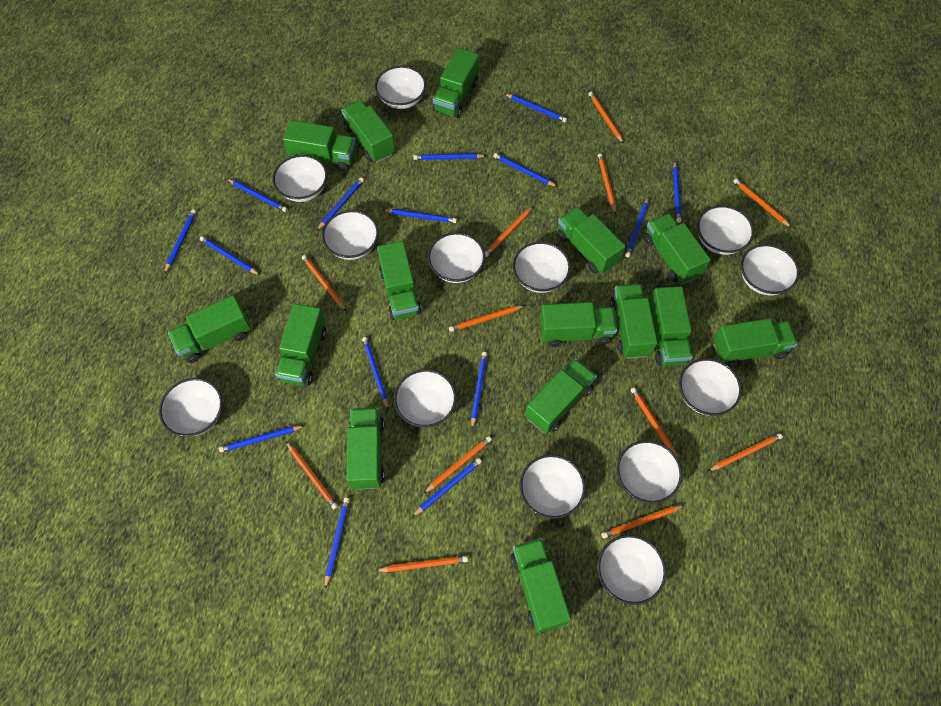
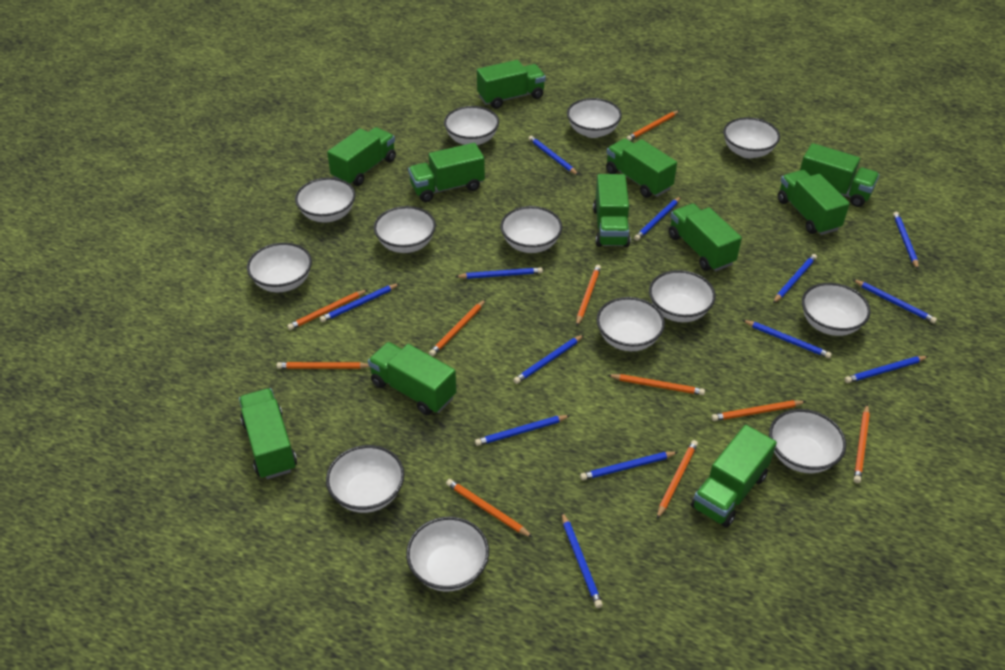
blue pencil: [164,209,196,274] [200,236,260,275] [219,425,305,452] [227,179,288,212] [317,177,364,231] [325,497,350,589] [362,337,389,410] [383,209,457,223] [412,458,482,517] [413,153,486,160] [471,352,487,429] [493,153,558,187] [504,93,567,122] [625,197,649,257] [673,161,682,223] = 15 -> [320,283,400,322] [455,267,543,279] [475,415,571,446] [513,335,584,384] [528,136,578,175] [562,512,603,608] [580,452,678,480] [634,197,681,241] [743,320,832,358] [773,254,817,303] [844,356,928,383] [852,279,937,323] [893,212,919,269] = 13
green truck: [168,295,251,363] [275,304,326,386] [283,120,356,171] [341,100,395,163] [346,408,385,490] [377,241,422,320] [433,48,479,118] [511,538,571,633] [525,359,597,434] [540,302,617,347] [557,207,626,274] [610,284,657,359] [644,213,711,284] [649,286,692,366] [713,318,797,367] = 15 -> [239,388,297,479] [327,127,396,186] [368,342,457,415] [408,143,485,202] [477,60,546,109] [593,174,631,247] [606,138,677,198] [669,203,742,271] [691,425,777,527] [778,170,850,235] [800,143,879,207] = 11
orange pencil: [286,441,338,509] [302,255,346,311] [375,556,468,572] [423,436,492,494] [449,305,525,332] [485,206,533,257] [589,91,624,144] [598,153,616,214] [601,505,684,539] [631,388,678,458] [708,433,783,471] [733,178,792,228] = 12 -> [277,362,370,369] [287,290,367,330] [429,299,486,356] [446,479,533,538] [576,265,601,326] [608,374,705,395] [626,110,680,141] [657,440,698,519] [711,400,806,421] [854,404,870,483] = 10

